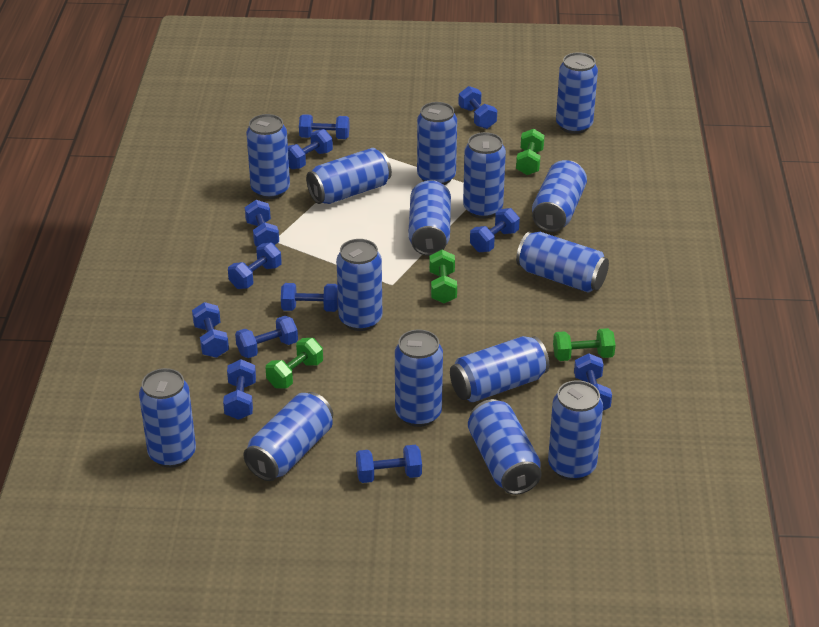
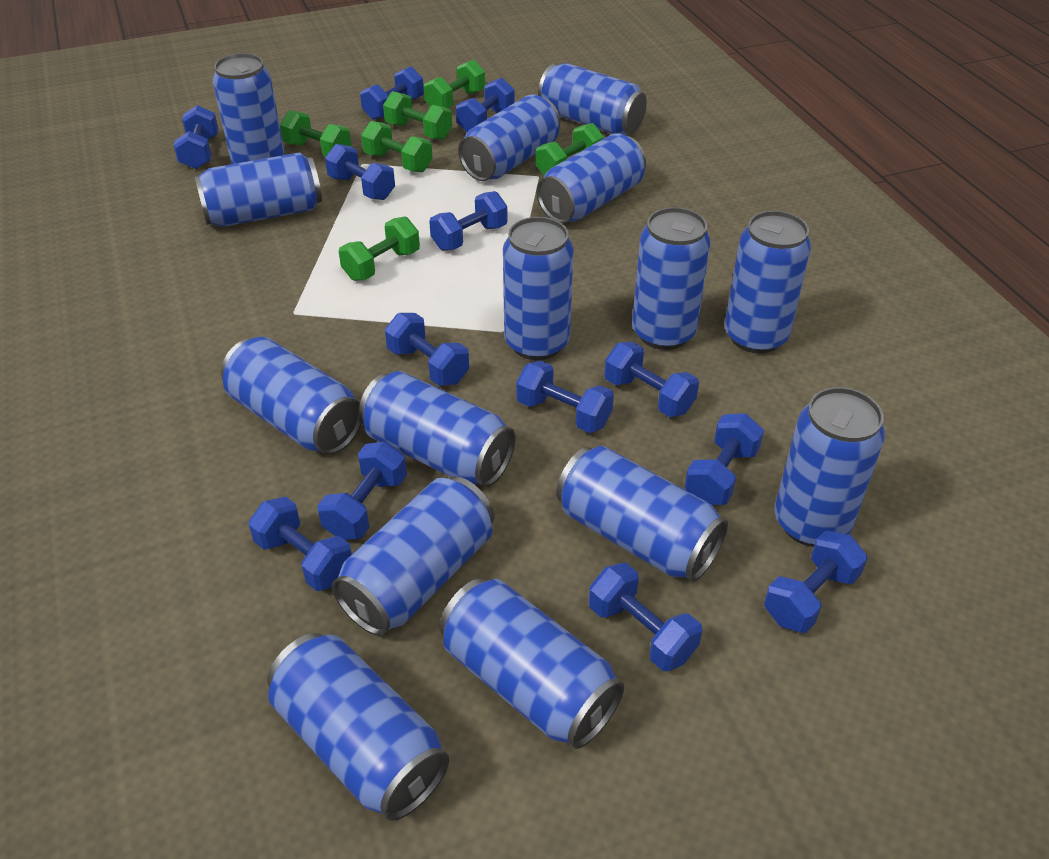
blue dumbbell: [192,302,229,358] [223,359,256,420] [228,243,282,289] [235,316,298,358] [245,200,279,247] [281,283,338,312] [288,129,333,169] [299,114,350,139] [356,445,422,483] [458,86,497,129] [470,208,520,252] [574,353,612,410] = 12 -> [174,105,218,169] [249,496,352,591] [317,441,407,540] [325,144,395,200] [360,67,424,120] [385,313,469,386] [429,191,508,251] [456,78,515,132] [516,360,614,433] [589,563,702,671] [604,342,699,417] [685,413,764,505] [764,530,868,633] = 13
green dumbbell: [266,338,323,388] [429,250,457,303] [516,129,545,175] [553,328,615,361] = 4 -> [280,110,351,156] [339,216,420,281] [361,121,433,172] [383,91,452,140] [424,60,486,108] [536,123,604,176] = 6

